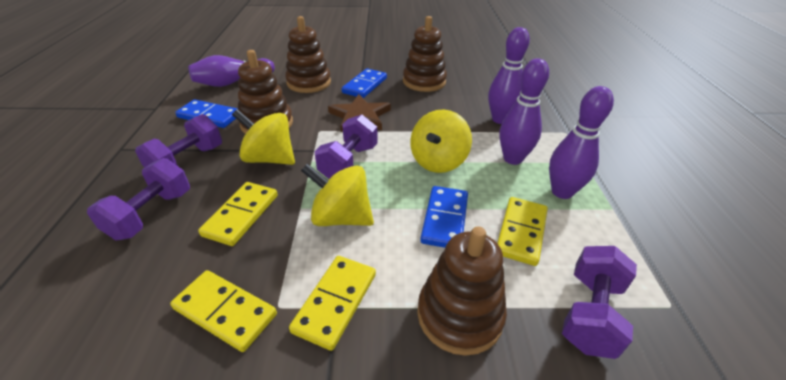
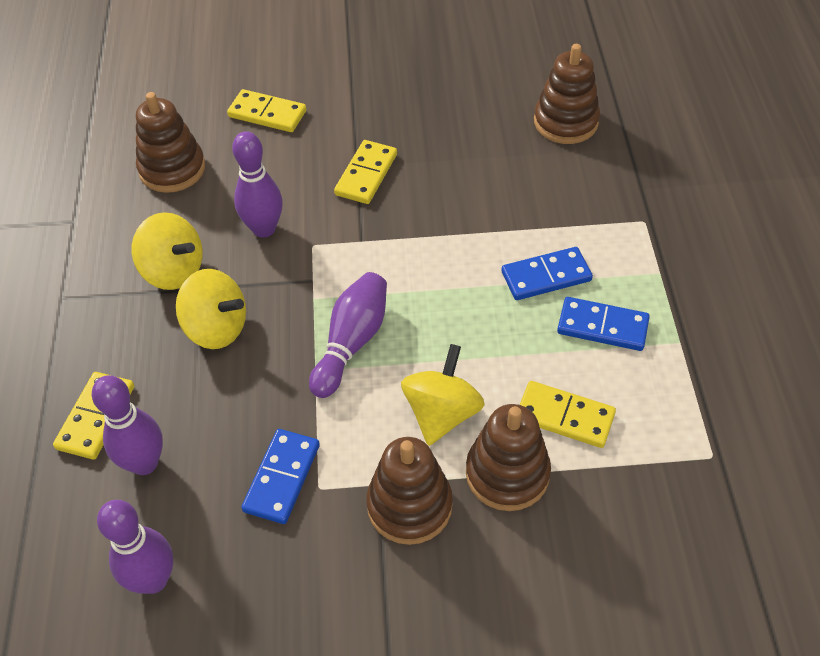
brown star: [328,94,391,132] = 1 -> none = 0
purple dumbbell: [87,158,190,240] [135,114,222,168] [314,115,378,179] [562,246,637,359] = 4 -> none = 0

